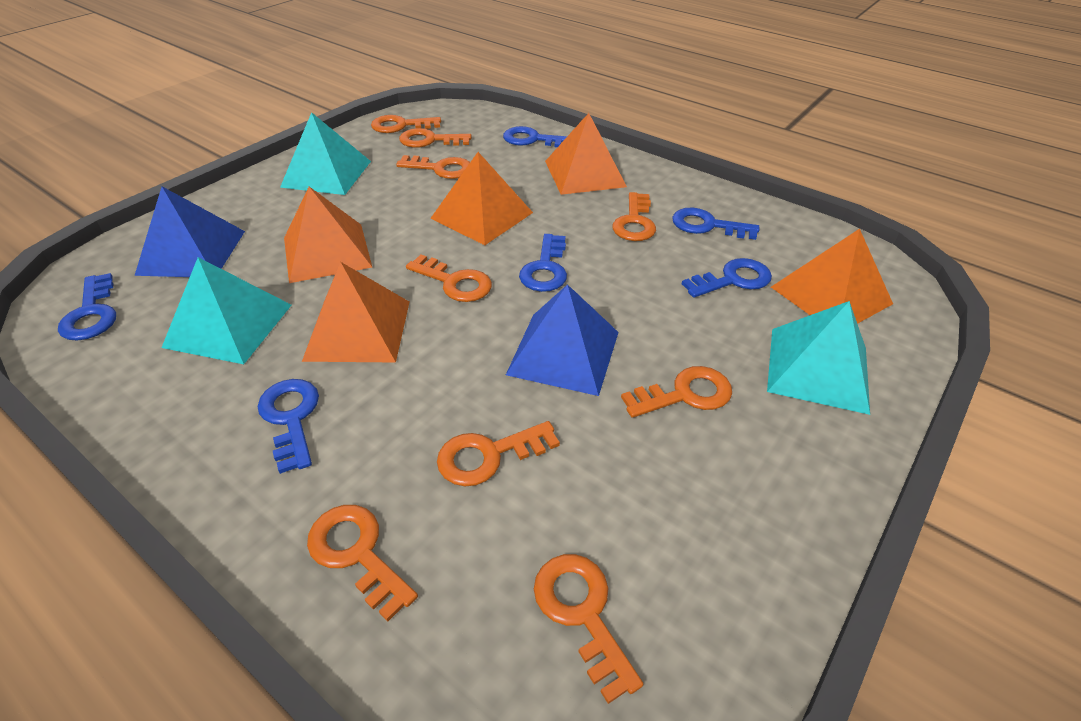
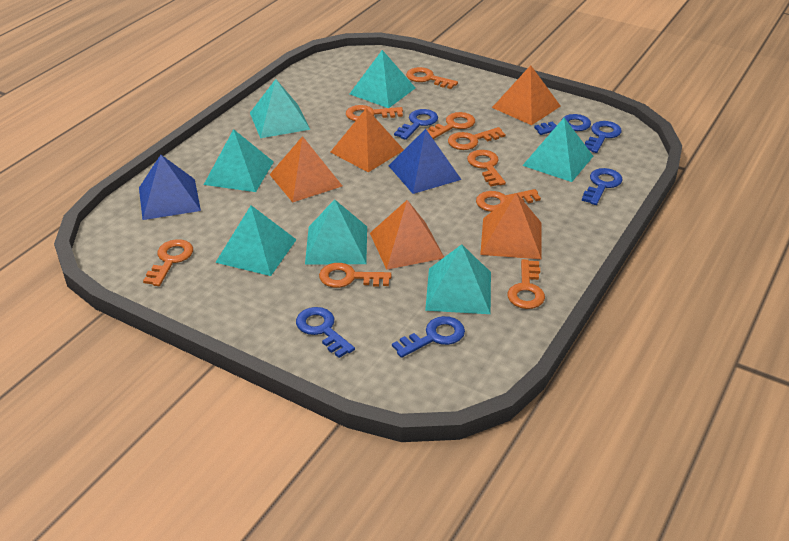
turquoise pyramid: [161,257,291,364] [280,112,371,195] [767,301,870,415] = 3 -> [204,129,274,192] [215,205,297,276] [250,79,310,138] [305,199,367,265] [350,50,415,108] [425,244,491,314] [522,118,593,182] = 7

